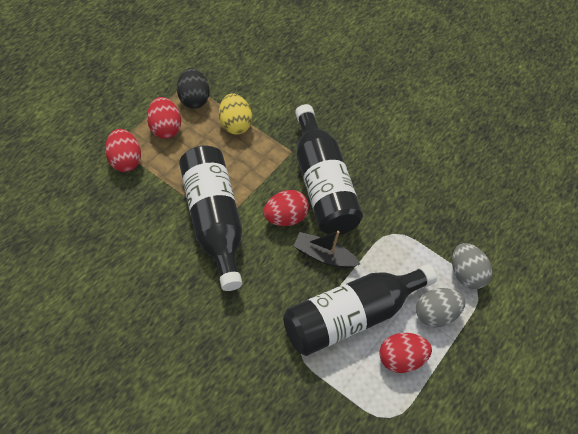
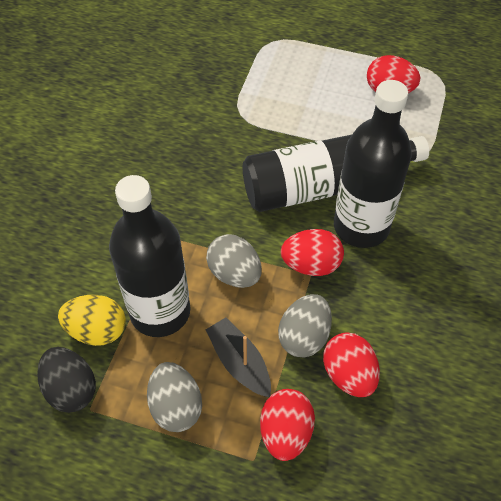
grey egg: [416,288,465,327] [452,243,492,289] = 2 -> [147,362,202,432] [206,234,262,288] [278,294,332,358] = 3

